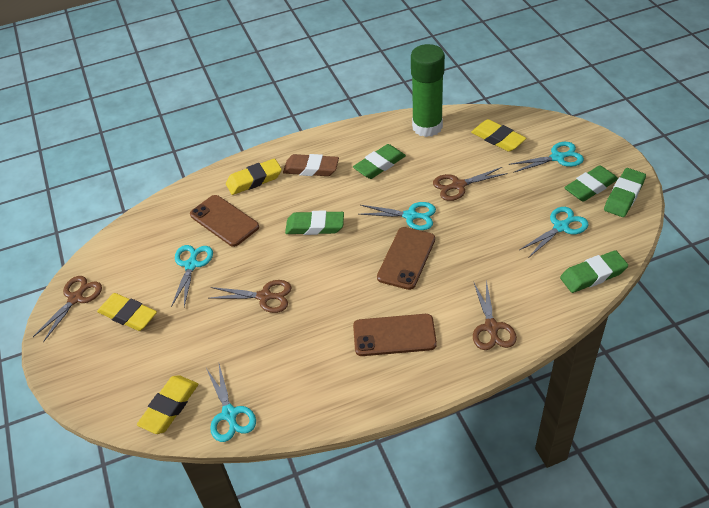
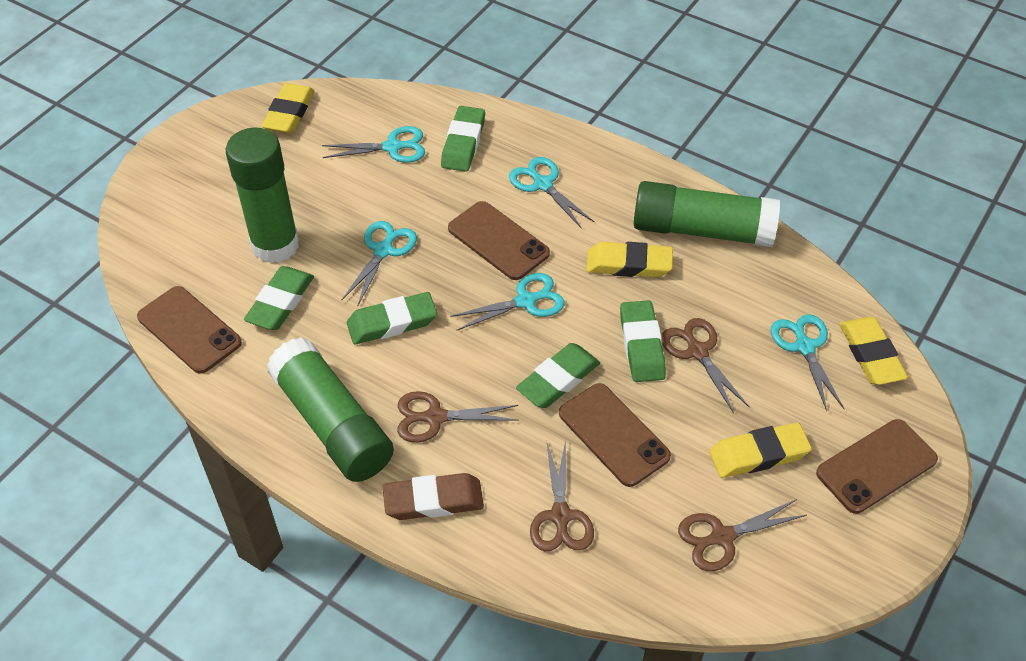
brown phone: [190,195,259,247] [353,314,437,356] [377,227,435,290] = 3 -> [137,286,242,374] [448,201,550,280] [559,383,671,487] [816,419,938,514] = 4
green glue stick: [411,44,445,137] = 1 -> [226,128,299,263] [266,337,394,482] [634,181,780,247] = 3

